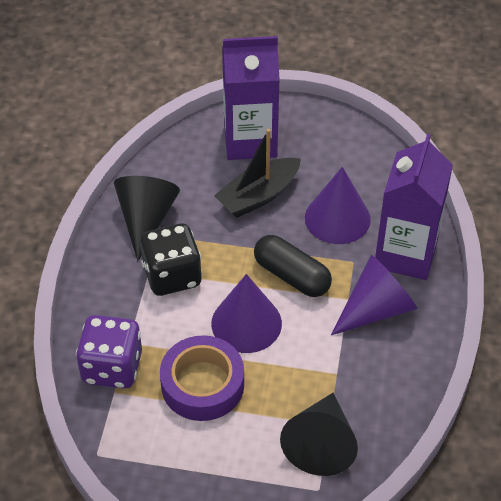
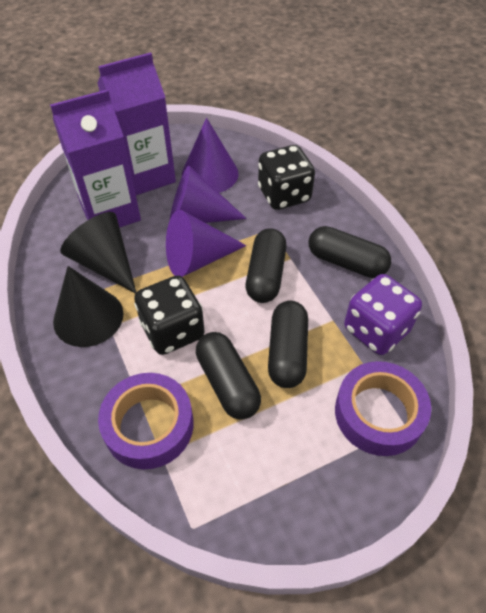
black boat: [214,129,301,218] = 1 -> none = 0
black capsule: [254,235,332,297] = 1 -> [196,332,261,420] [246,228,287,303] [268,301,308,388] [309,226,391,278] = 4
black dice: [140,223,202,296] = 1 -> [134,275,205,355] [258,145,315,210] = 2
purple tape: [160,335,244,421] = 1 -> [98,373,194,469] [335,361,431,456] = 2

